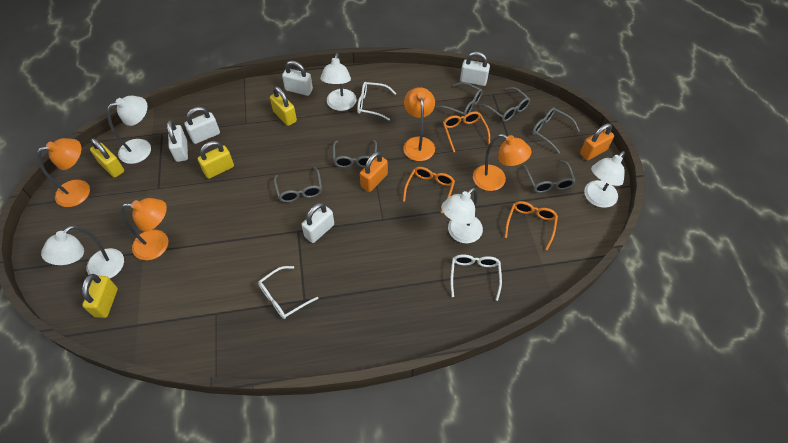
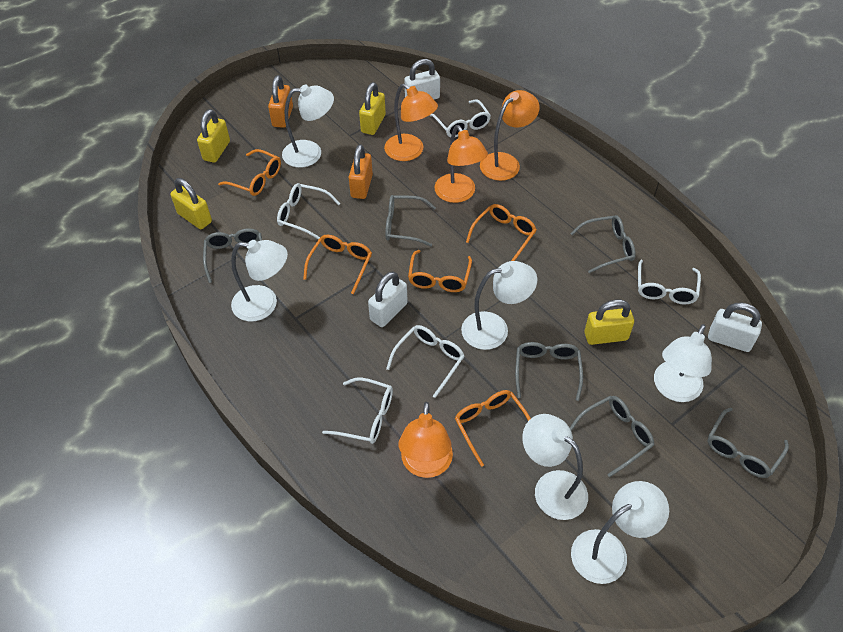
orange glasses: [403,167,455,213] [443,111,490,152] [504,201,558,250] = 3 -> [218,149,281,196] [303,235,372,294] [408,250,472,292] [455,390,531,467] [466,204,537,261] = 5
white glasses: [258,266,319,319] [357,82,396,120] [450,254,502,301] = 3 -> [277,183,340,240] [322,377,393,444] [386,325,464,398] [429,99,491,137] [638,260,701,305] = 5
white lamp: [41,225,124,279] [107,96,151,164] [320,53,356,111] [441,188,483,243] [584,151,625,208] = 5 -> [231,240,288,321] [282,85,334,168] [461,261,537,350] [522,414,588,520] [571,481,669,584] [654,324,712,402] = 6
white padlock: [167,120,188,162] [184,107,220,144] [282,61,313,96] [301,203,334,243] [460,52,490,86] = 5 -> [368,271,408,327] [404,59,440,100] [708,302,762,352] = 3

